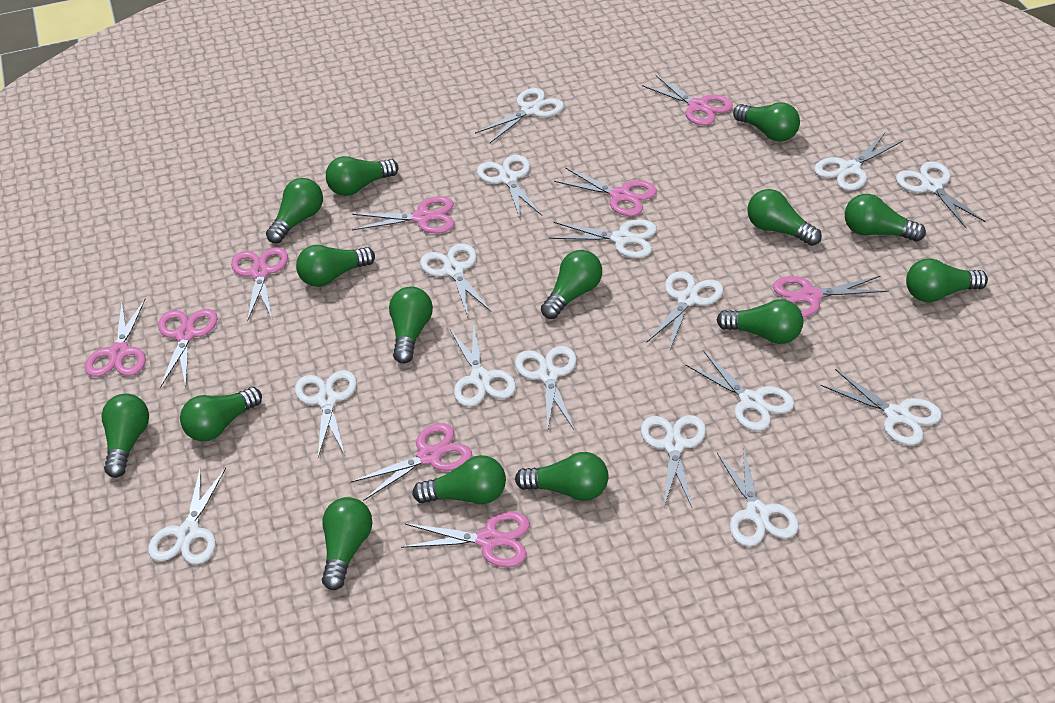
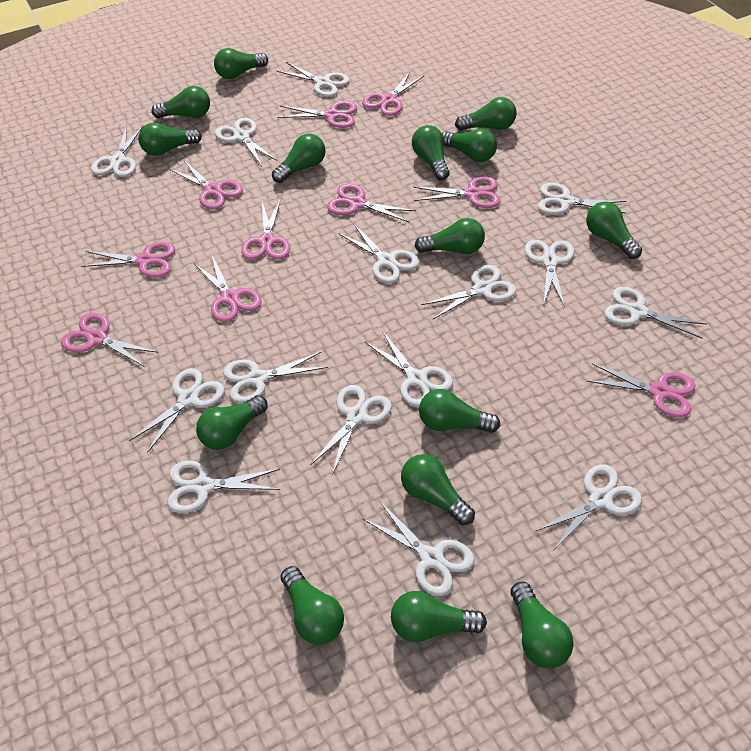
pink scissors: [85,299,146,377] [158,309,218,388] [231,247,288,322] [350,423,472,501] [352,196,455,234] [401,512,530,567] [554,167,657,216] [642,75,733,125] [773,276,889,318] = 9 -> [61,313,159,367] [81,242,175,278] [169,160,243,209] [194,256,262,322] [241,199,290,260] [278,101,357,128] [327,184,416,223] [362,72,424,116] [414,177,501,208] [587,363,695,418] = 10

